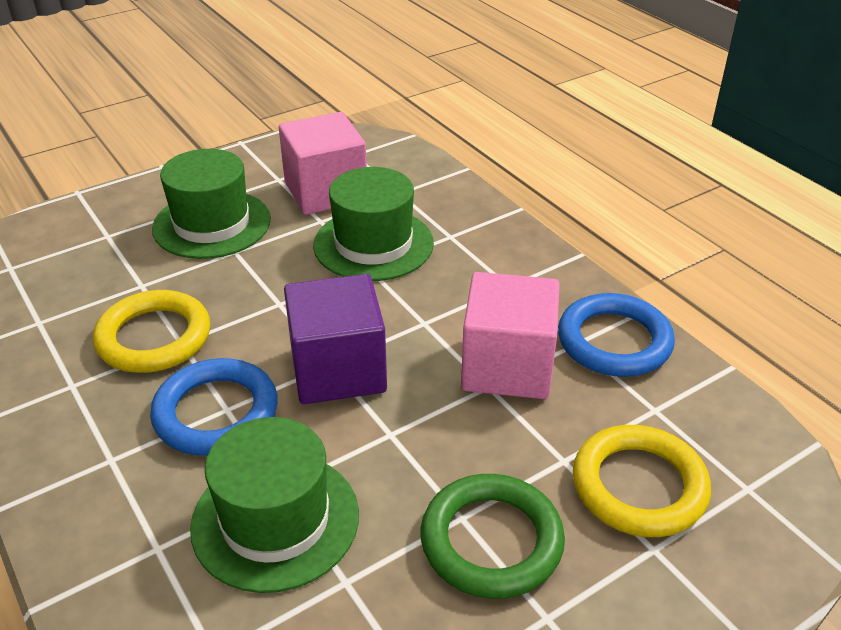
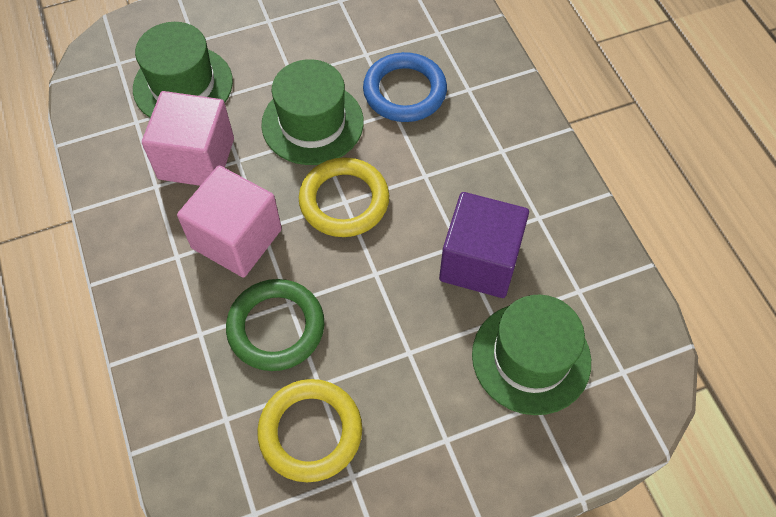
blue ring: [150,358,278,456] [558,293,675,377] = 2 -> [363,52,447,122] = 1

